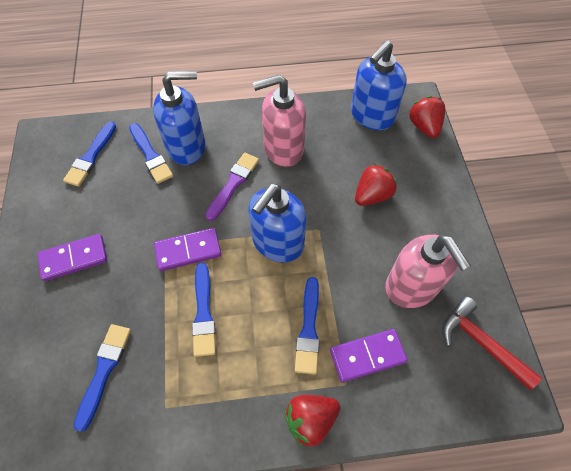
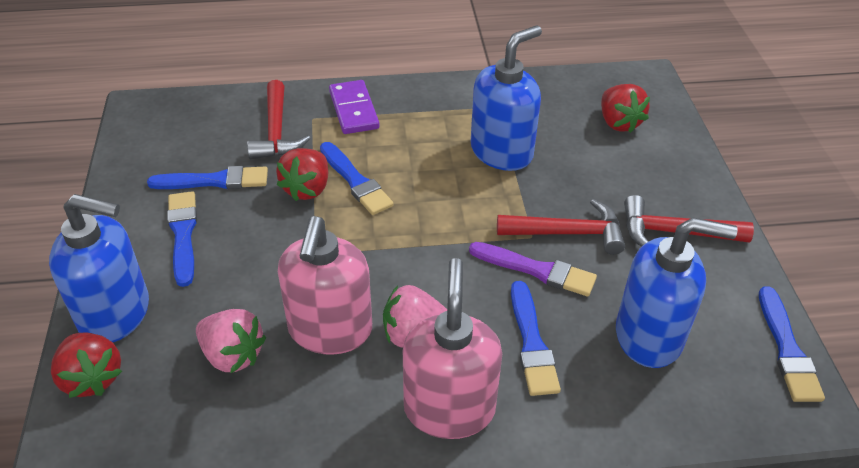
pink strawberry: none = 0 -> [196,309,266,373] [383,285,447,348] = 2
purple domino: [37,234,107,281] [154,228,221,271] [330,329,408,382] = 3 -> [329,80,379,134] = 1
red hammer: [442,296,542,390] = 1 -> [247,80,311,159] [497,199,625,255] [624,195,754,247] = 3

